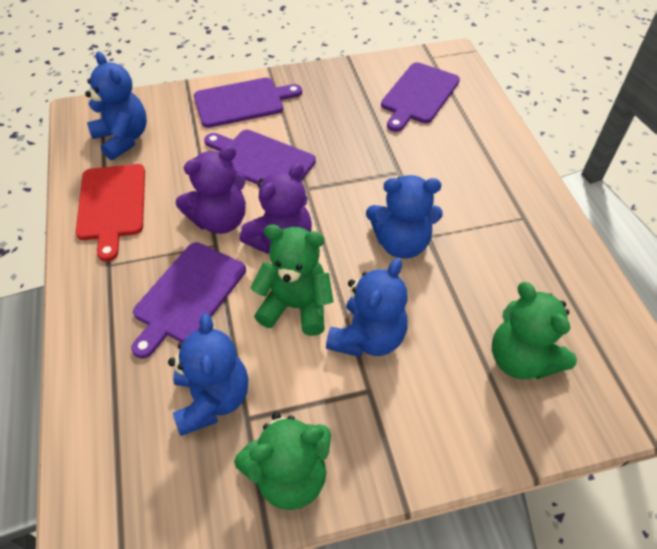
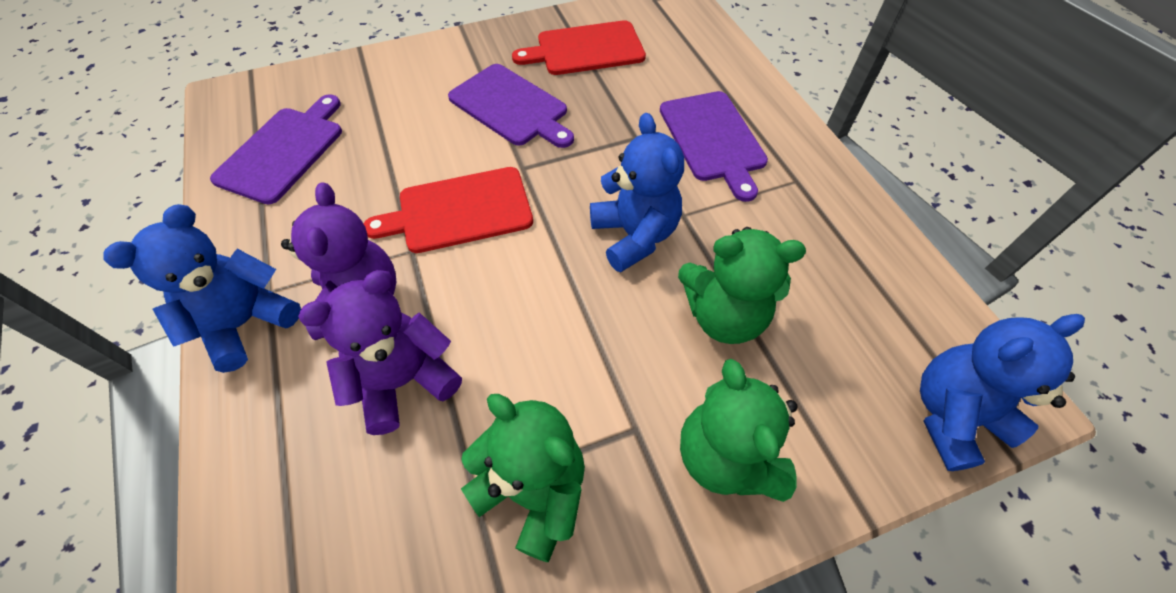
blue teddy bear: [85,51,147,160] [168,313,248,436] [326,258,408,357] [366,175,443,259] = 4 -> [104,204,301,373] [590,113,684,272] [920,314,1085,471] = 3
purple cutting board: [131,242,246,359] [194,78,302,128] [204,130,316,185] [381,62,460,132] = 4 -> [210,94,342,205] [448,64,574,148] [660,91,768,202] = 3
red cutting board: [76,164,145,262] = 1 -> [363,167,533,253] [512,20,646,75] = 2

